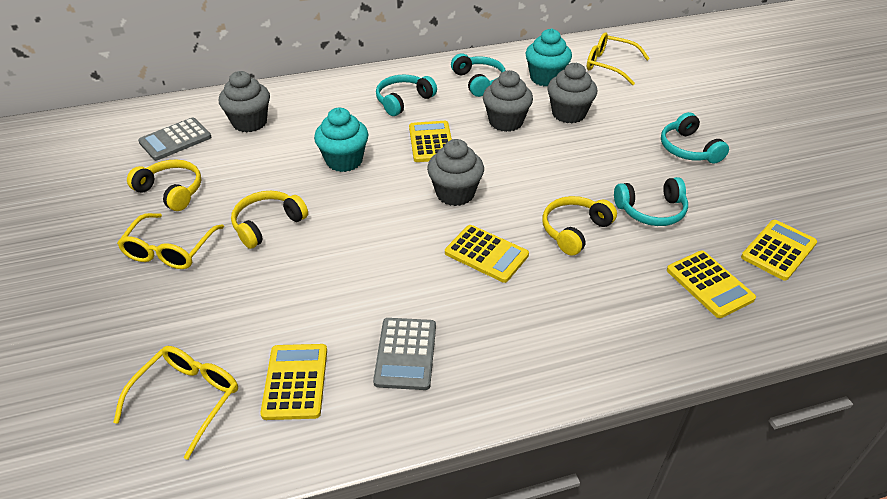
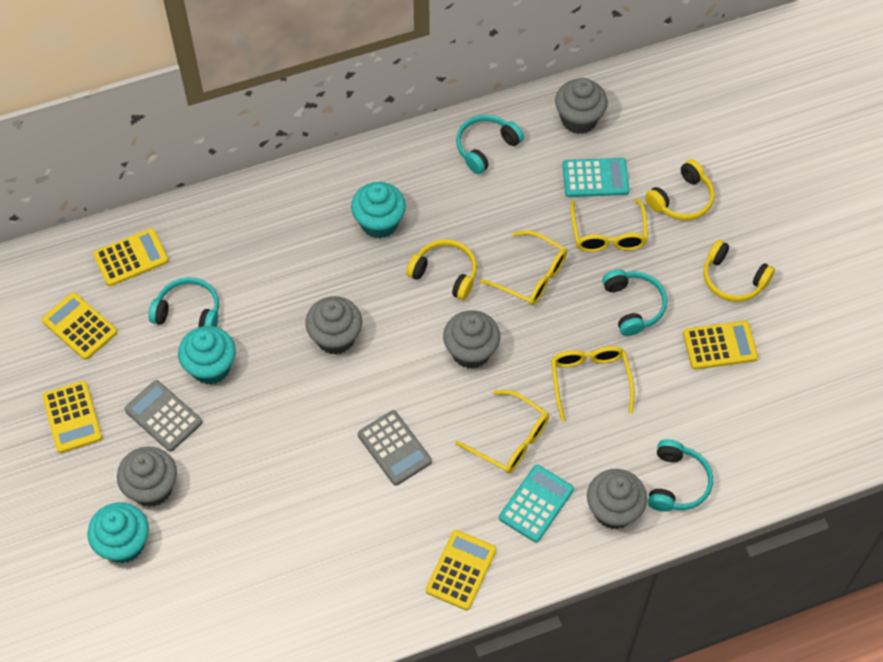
grey cupcake: [219,71,270,133] [427,139,484,206] [483,70,533,132] [547,63,597,123] = 4 -> [117,447,177,507] [305,296,362,355] [443,310,500,369] [555,78,608,134] [587,469,647,529] = 5
turquoise calculator: none = 0 -> [499,465,574,542] [562,158,629,197] = 2
turquoise cupcake: [314,108,368,172] [525,28,572,87] = 2 -> [87,502,149,564] [178,326,236,384] [351,182,406,238] = 3
yellow glasses: [113,346,238,460] [117,213,224,269] [587,33,650,85] = 3 -> [455,390,549,473] [479,230,567,306] [551,346,635,421] [570,198,648,252] = 4

